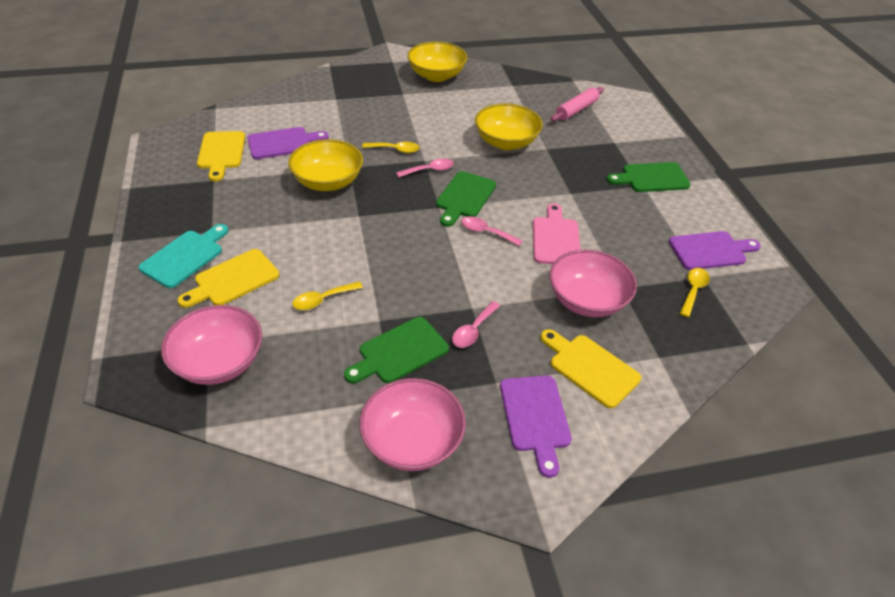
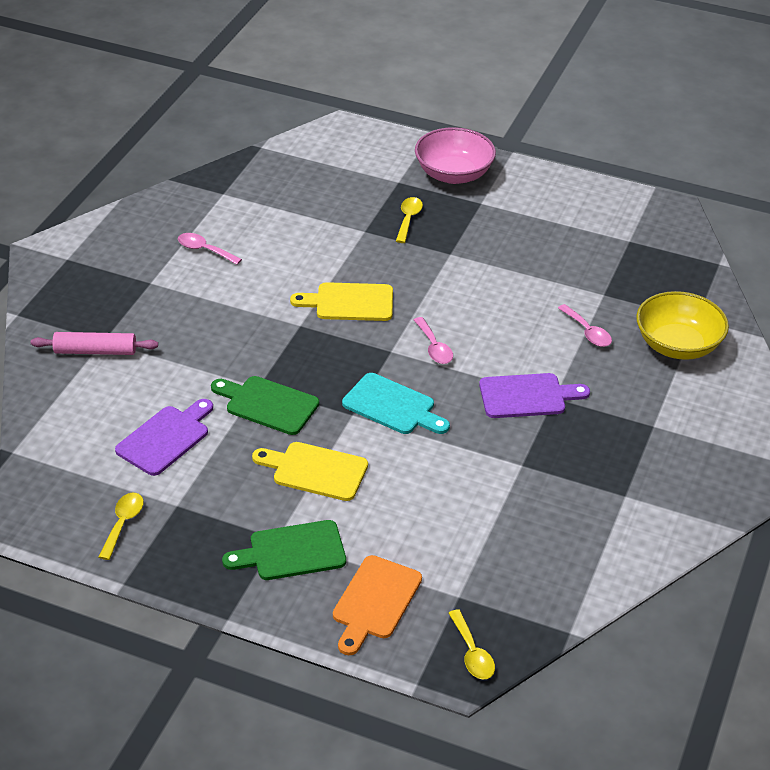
green cutting board: [344,317,449,383] [436,171,496,227] [607,162,691,192] = 3 -> [211,376,319,435] [222,520,346,580] = 2
orange cutting board: none = 0 -> [333,555,422,655] = 1
pink bowl: [161,305,262,385] [359,378,466,471] [549,250,637,317] = 3 -> [415,127,496,184] = 1
pink cutting board: [533,204,581,264] = 1 -> none = 0
purple cutting board: [247,127,329,159] [500,375,572,478] [669,231,761,270] = 3 -> [115,399,213,476] [479,373,590,418] = 2
yellow bowl: [288,139,363,191] [407,42,467,82] [475,103,543,150] = 3 -> [636,291,729,360] = 1
yellow cutting board: [178,249,279,308] [197,131,245,181] [540,329,641,408] = 3 -> [252,442,368,501] [290,282,393,321] = 2

